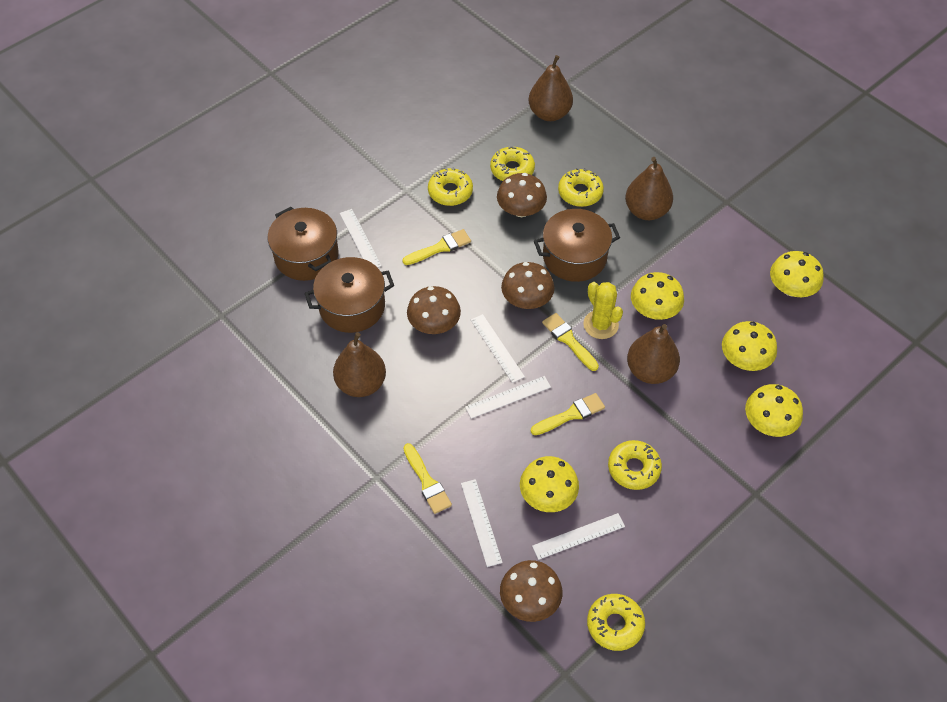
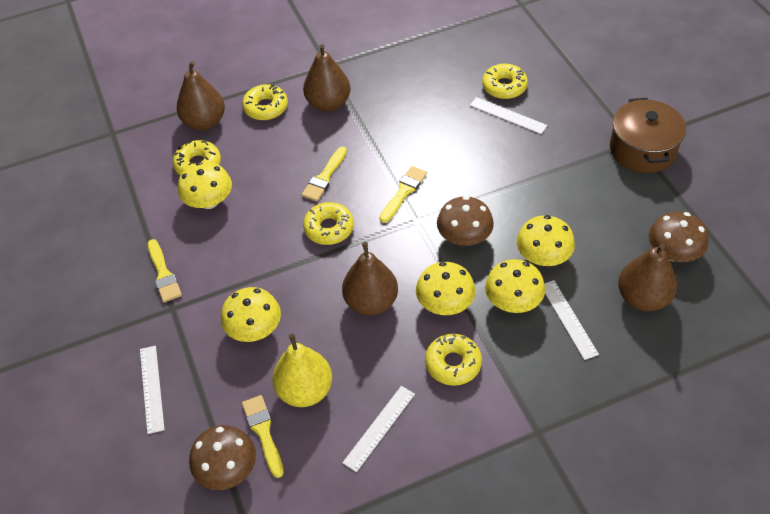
brown mushroom: [407,286,461,334] [497,173,547,217] [500,560,562,622] [501,262,554,309] = 4 -> [189,425,256,490] [437,196,494,246] [649,211,708,262] = 3
brown pot: [268,207,339,281] [305,257,394,333] [534,209,620,282] = 3 -> [610,98,686,173] = 1
white ruler: [340,209,382,268] [461,479,503,567] [465,376,551,419] [471,314,525,383] [532,513,625,560] = 5 -> [140,346,165,434] [342,386,415,472] [470,97,547,134] [545,280,599,360] = 4
yellow cactus: [583,282,623,339] = 1 -> none = 0
yellow pear: none = 0 -> [272,334,332,407] = 1

